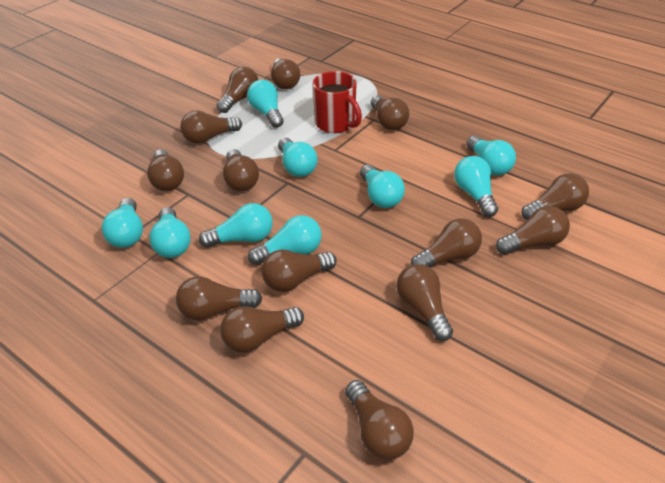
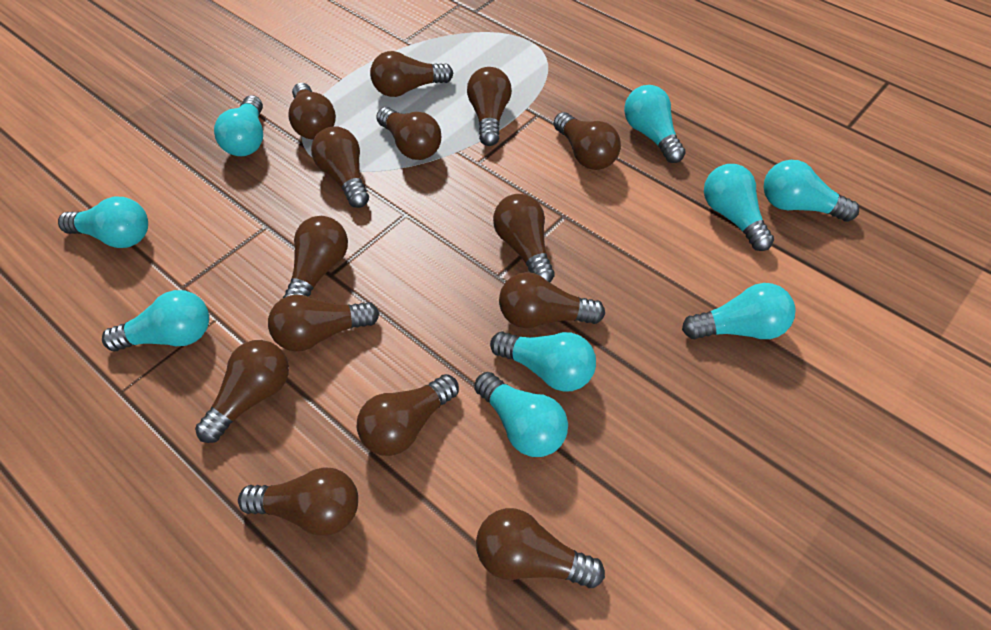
red mug: [312,71,362,133] = 1 -> none = 0

